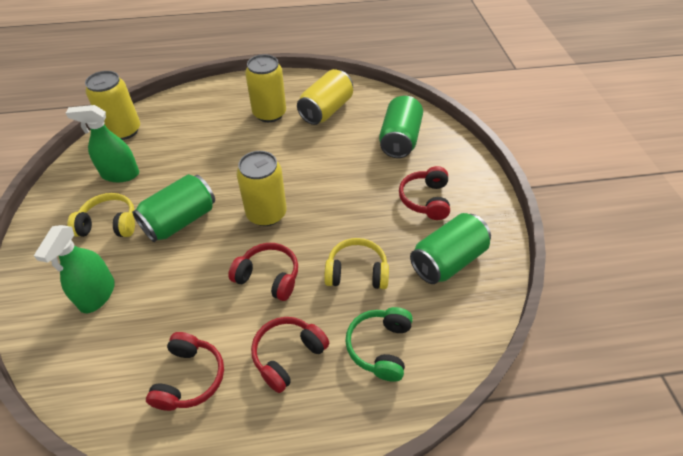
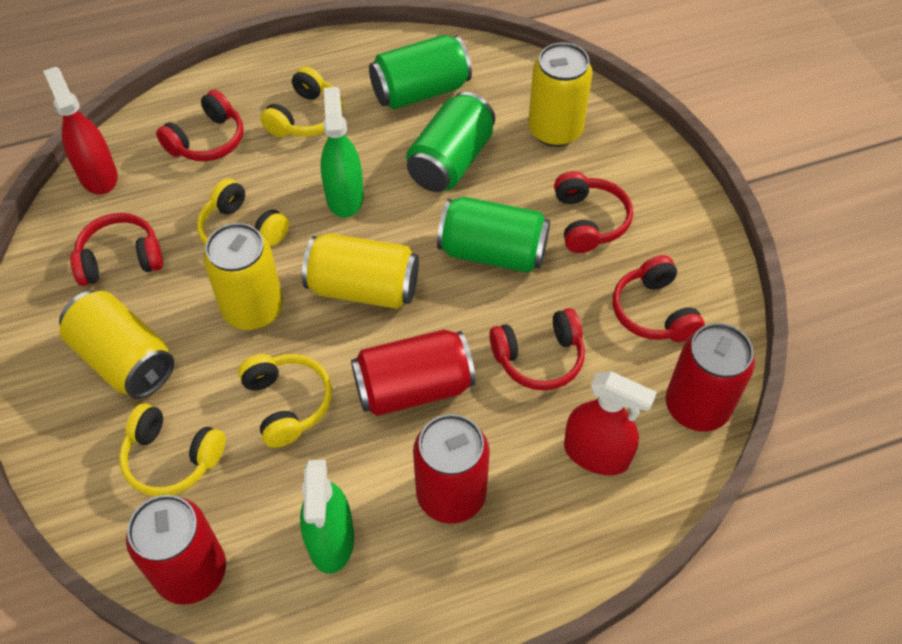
green headphones: [346,307,413,382] = 1 -> none = 0
red can: none = 0 -> [126,495,226,605] [351,329,476,416] [413,414,490,524] [666,323,755,431] = 4
red headphones: [146,332,224,411] [228,243,298,301] [251,317,329,393] [399,166,450,220] = 4 -> [70,213,163,286] [156,90,244,161] [489,308,585,391] [554,171,633,253] [613,255,705,342] = 5
red spray bottle: none = 0 -> [43,67,118,194] [564,371,657,475] = 2
yellow headphones: [67,193,135,237] [324,238,389,289] = 2 -> [119,403,226,497] [197,179,289,246] [238,354,332,448] [260,67,343,137] = 4

